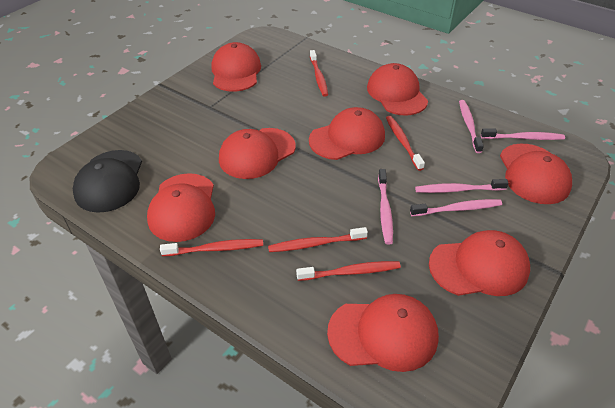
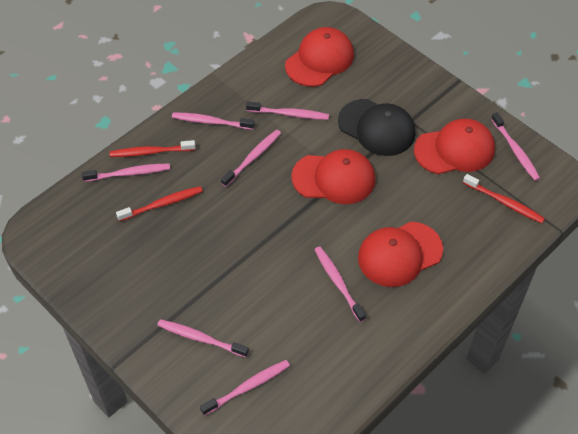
pink toothbrush: [378,169,393,245] [410,199,502,216] [415,179,509,193] [459,100,484,153] [481,128,565,140] = 5 -> [82,163,170,182] [157,319,249,357] [172,112,255,130] [200,360,290,416] [221,130,281,187] [246,101,329,120] [314,246,366,322] [491,112,540,181] = 8
red cap: [147,173,215,242] [211,42,261,92] [219,128,296,179] [309,107,385,160] [327,294,439,372] [367,63,428,116] [429,230,530,296] [500,144,572,204] = 8 -> [285,27,354,87] [291,149,376,204] [358,222,443,287] [414,119,495,174] = 4
red toothbrush: [160,239,263,256] [268,227,368,252] [296,261,401,281] [310,50,328,97] [386,116,425,171] = 5 -> [109,140,196,157] [116,186,203,221] [463,174,545,223] = 3

